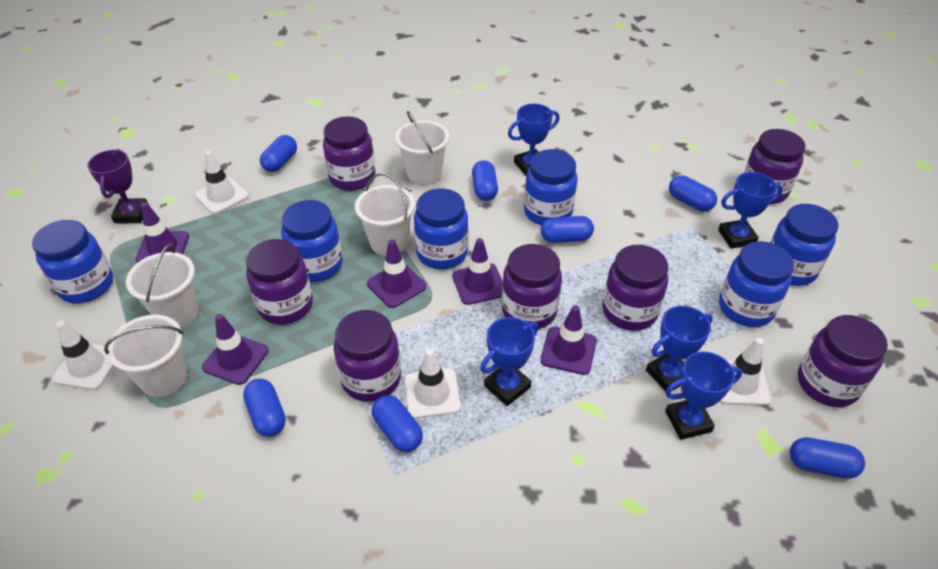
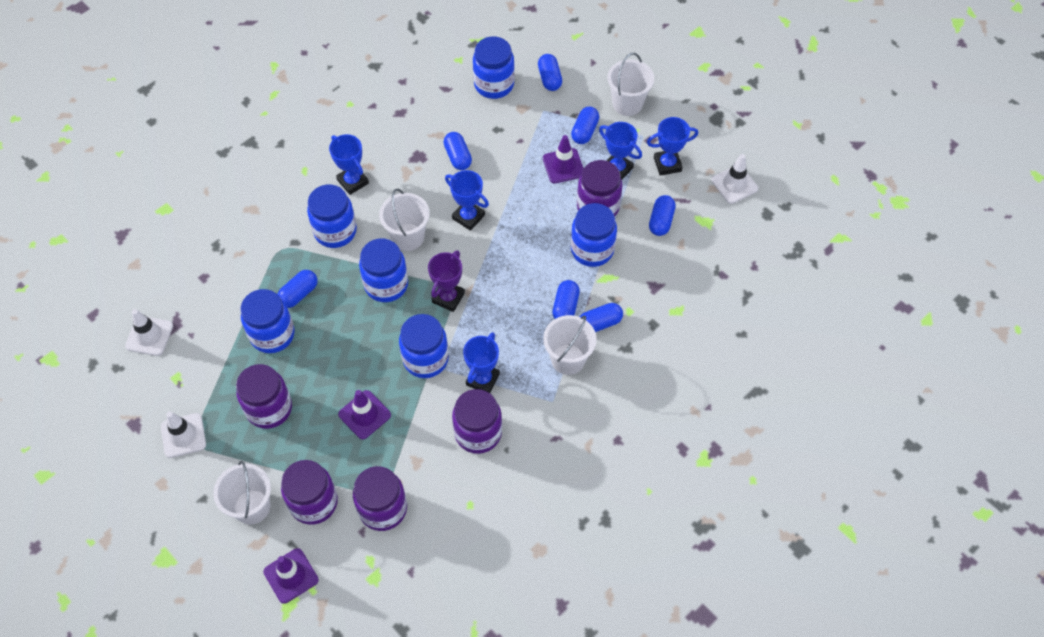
purple jar: [246,239,313,325] [323,116,375,191] [334,310,401,402] [502,244,562,329] [602,245,668,331] [744,129,806,204] [798,315,888,407] = 7 -> [236,364,292,429] [281,460,338,525] [353,466,407,531] [452,389,502,454] [577,160,622,216] = 5
purple traffic cone: [135,202,189,263] [202,314,269,385] [367,239,426,308] [452,238,503,305] [540,305,597,375] = 5 -> [263,548,319,604] [338,390,391,439] [543,135,584,183] = 3
white traffic cone: [52,321,114,390] [195,151,249,214] [404,349,461,419] [719,338,771,406] = 4 -> [125,309,173,356] [161,411,206,458] [711,154,758,204] = 3

